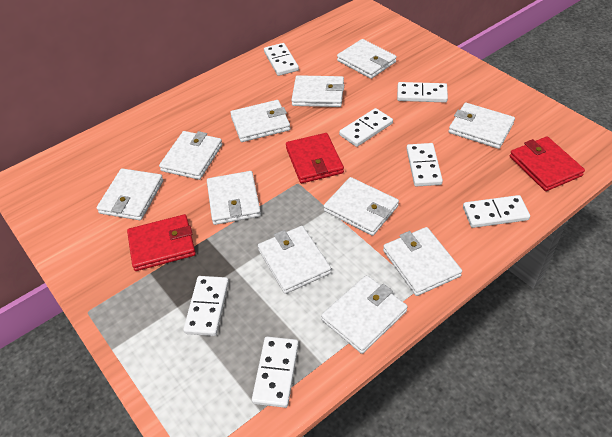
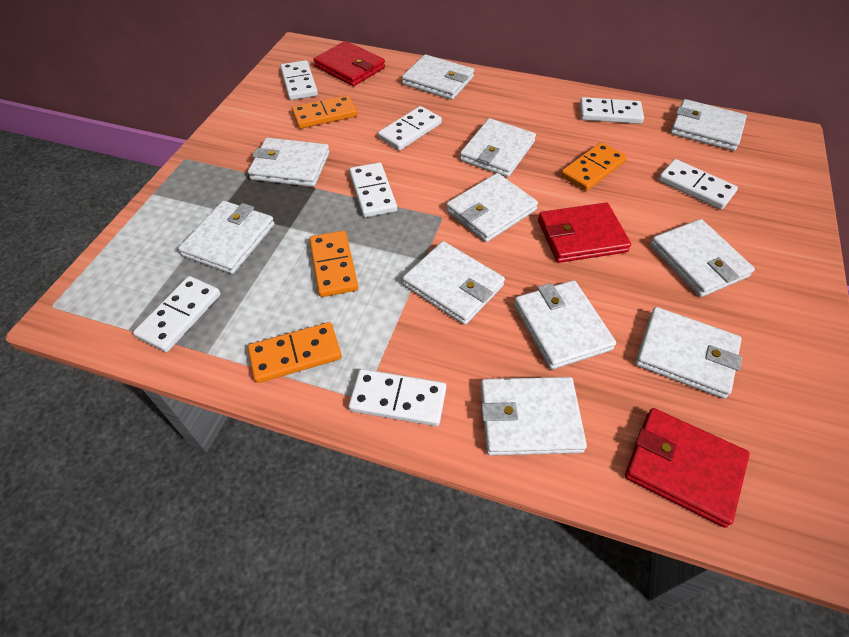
orange domino: none = 0 -> [248,322,342,383] [292,95,357,129] [309,231,358,297] [561,142,627,191] = 4

